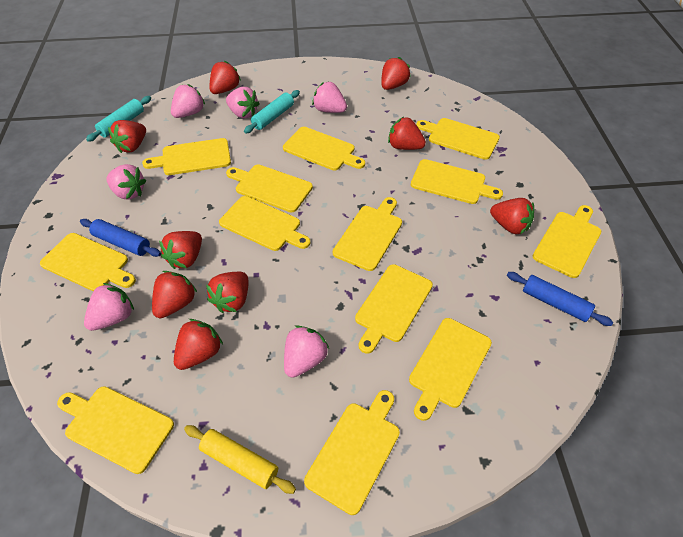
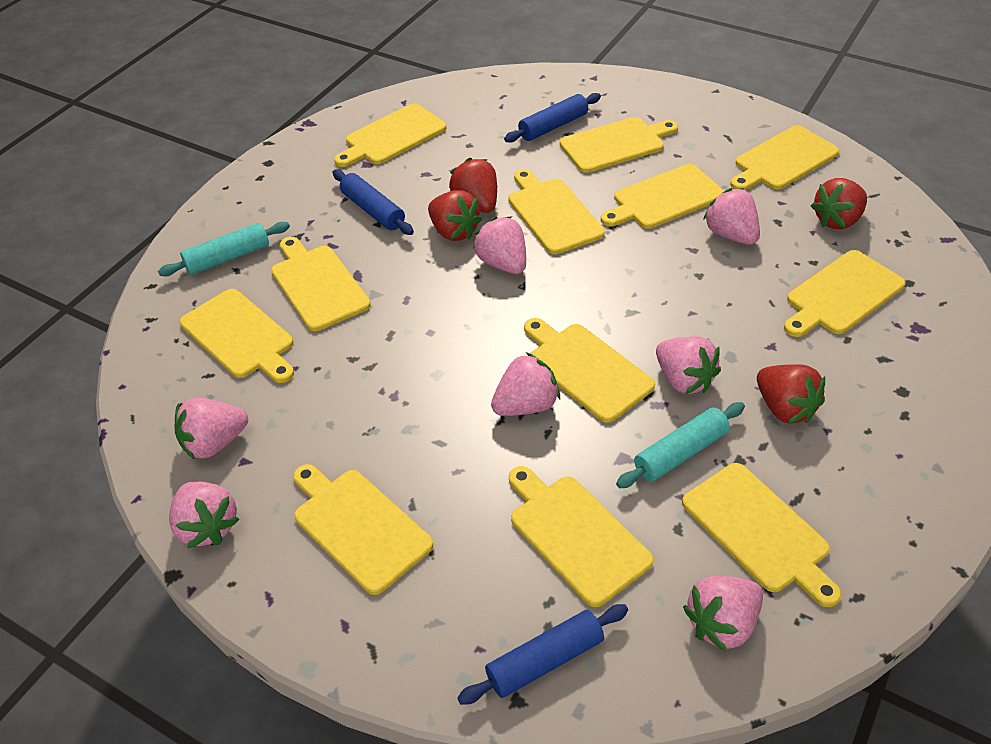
blue rolling pin: [80,219,161,257] [507,272,613,326] = 2 -> [333,169,414,235] [457,604,628,705] [504,93,601,143] = 3
pink strawberry: [84,283,134,331] [106,164,147,200] [171,84,205,118] [226,87,260,118] [284,325,329,378] [312,81,347,113] = 6 -> [169,481,240,548] [175,398,248,460] [473,216,526,274] [491,352,560,416] [656,336,721,394] [683,576,763,652] [703,188,760,245] = 7
red strawberry: [108,120,146,153] [152,271,197,318] [159,231,202,269] [174,319,223,370] [206,272,248,313] [209,61,241,94] [381,57,411,90] [388,117,426,150] [490,198,534,234] = 9 -> [428,190,482,241] [449,158,497,213] [757,364,825,424] [811,178,867,229] = 4
yellow cutting board: [40,233,136,292] [57,386,174,474] [142,138,231,175] [219,196,310,251] [226,164,313,212] [283,127,365,171] [304,390,400,515] [333,197,402,271] [355,264,433,354] [409,318,492,421] [411,159,503,204] [416,118,500,160] [533,205,601,278] = 13 -> [180,289,294,383] [271,237,371,331] [293,464,433,595] [334,103,446,167] [508,169,605,254] [509,466,654,607] [524,318,655,423] [560,117,678,173] [601,164,724,229] [682,463,841,607] [730,125,839,190] [784,250,905,337] = 12
yellow rolling pin: [184,425,296,494] = 1 -> none = 0

